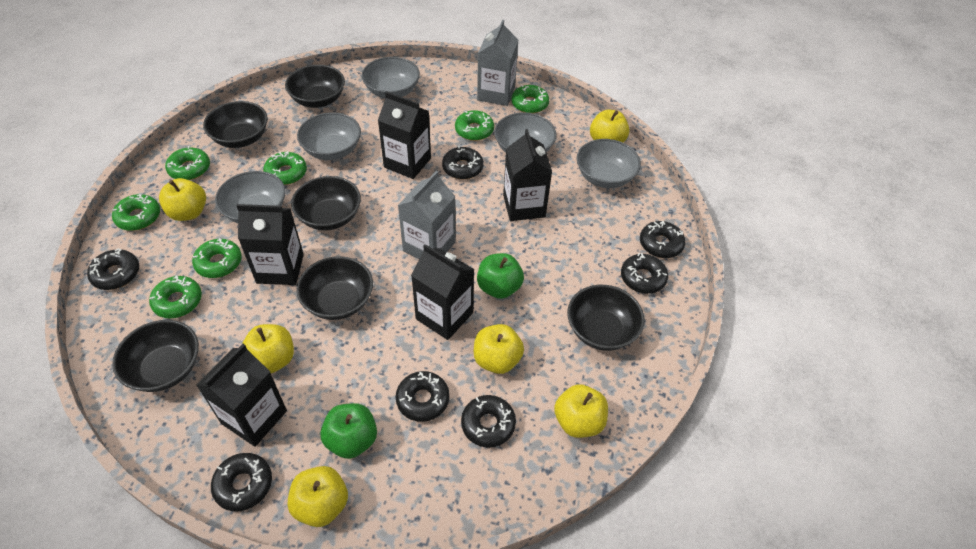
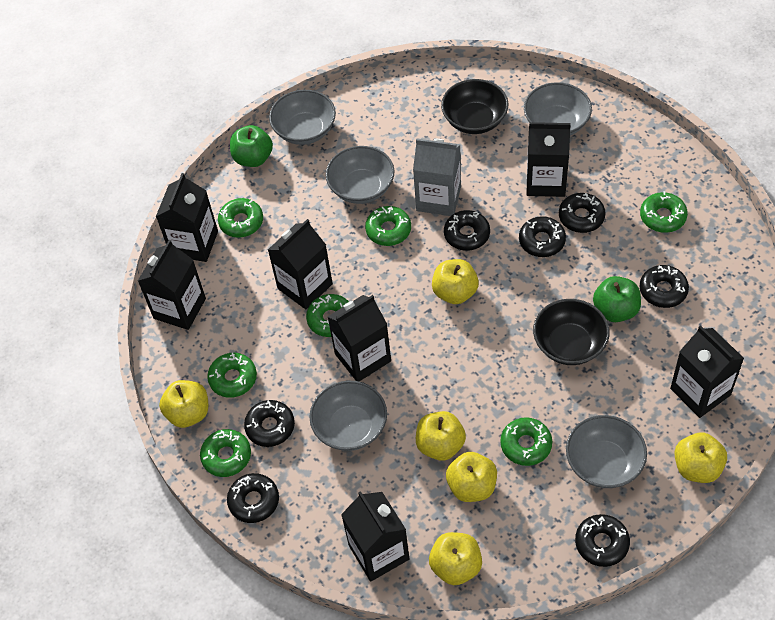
black bowl: [112,320,199,392] [203,101,268,148] [285,65,345,108] [291,176,361,230] [296,256,373,320] [567,285,645,351] = 6 -> [441,79,509,134] [533,299,610,365] = 2
black carton: [196,344,287,447] [237,204,304,285] [378,91,431,179] [411,244,474,340] [503,129,552,221] = 5 -> [138,240,206,330] [156,173,218,262] [268,219,333,309] [328,295,391,381] [341,491,409,582] [526,122,571,197] [670,326,744,418] = 7
grey carton: [397,170,456,259] [477,20,518,106] = 2 -> [413,138,461,216] = 1

